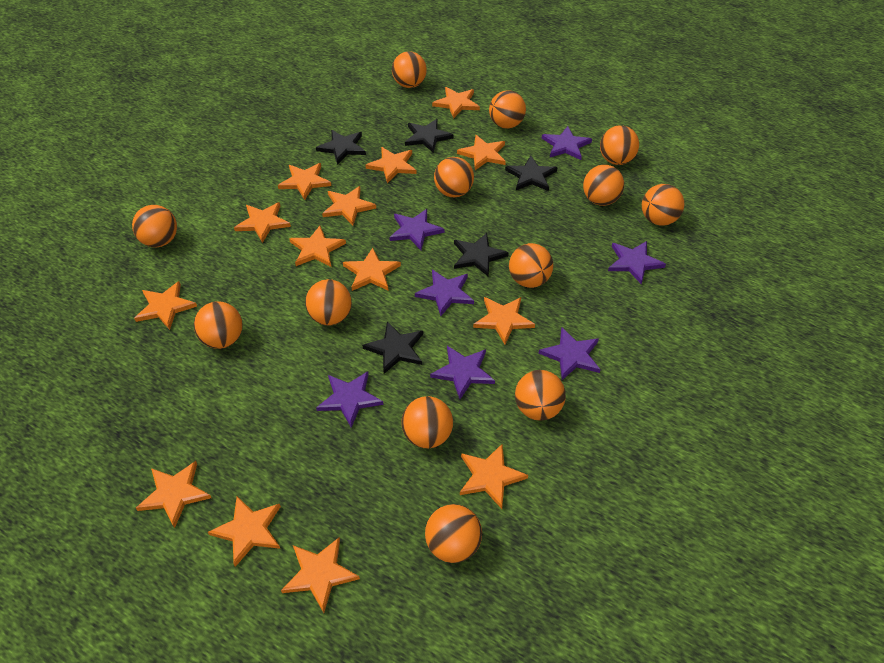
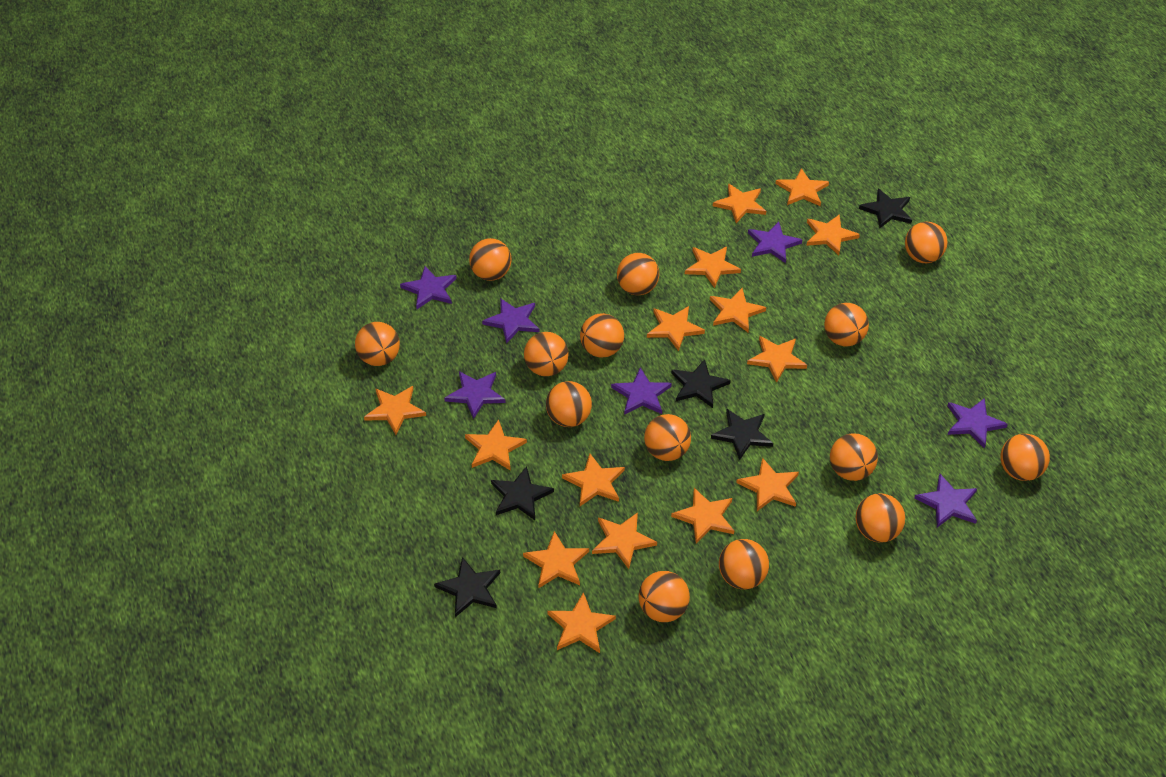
orange ball: [132,205,177,247] [194,302,243,349] [305,279,352,326] [392,51,427,88] [401,396,453,448] [425,504,482,563] [434,157,474,197] [489,90,526,128] [509,243,553,288] [515,370,566,421] [583,165,624,206] [600,125,639,165] [642,184,684,226] = 13 -> [355,322,400,366] [469,238,512,281] [524,332,569,376] [546,381,592,427] [580,313,624,358] [617,253,659,295] [639,571,690,622] [644,414,691,461] [719,539,769,589] [824,303,869,346] [830,433,878,481] [855,493,905,543] [905,222,948,263] [1000,434,1050,481] = 14
orange star: [134,281,197,330] [136,461,211,528] [208,496,281,567] [234,202,291,243] [278,163,331,200] [281,537,360,613] [289,226,346,267] [322,186,376,225] [343,248,401,291] [365,147,417,183] [432,87,480,118] [457,135,506,170] [460,444,528,509] [473,297,535,344] = 14 -> [364,386,426,435] [465,419,527,471] [523,531,589,588] [547,592,616,653] [562,454,625,506] [592,512,657,569] [647,306,705,351] [671,488,734,543] [685,247,741,288] [710,288,766,332] [713,184,766,223] [736,458,799,511] [747,336,807,383] [775,168,829,206] [806,214,860,255] = 15

